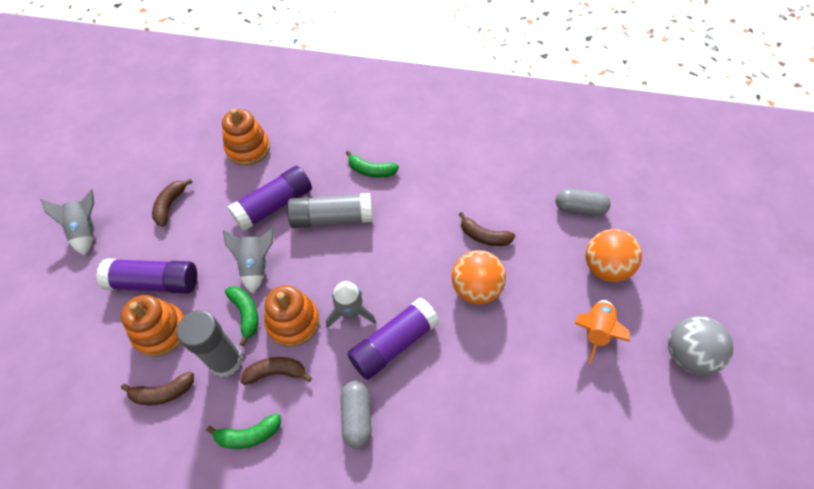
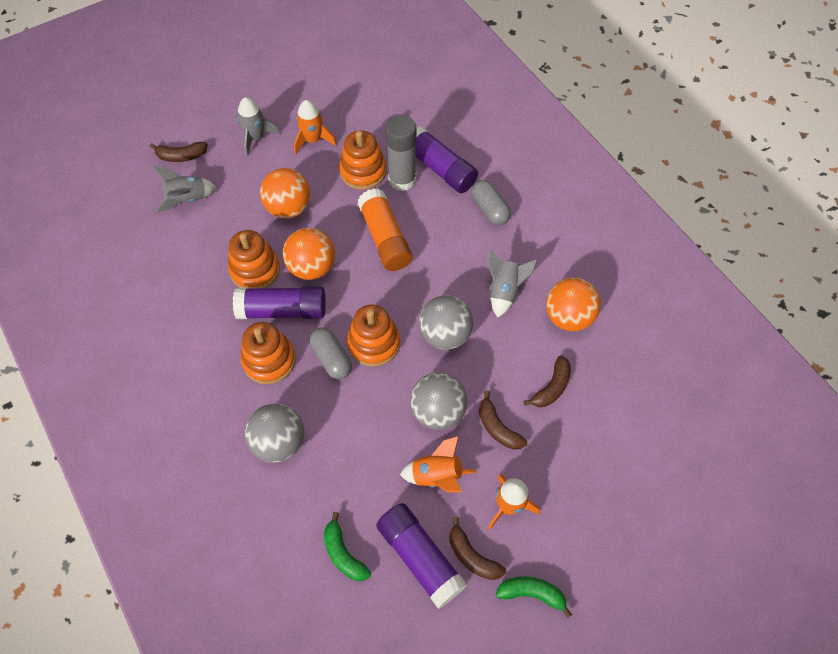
green banana: [206,413,281,449] [225,286,258,346] [346,151,399,178] = 3 -> [324,512,371,581] [496,577,572,618] = 2
grey ball: [668,316,734,375] = 1 -> [245,403,305,463] [410,372,467,430] [419,295,473,350] = 3
grey glue stick: [177,310,243,377] [287,193,373,228] = 2 -> [385,115,417,191] = 1
orange ball: [452,250,506,304] [585,229,642,282] = 2 -> [260,168,310,219] [283,228,335,280] [546,277,601,331] = 3
orange glue stick: none = 0 -> [358,189,412,271] = 1
orange rocket: [574,300,630,364] = 1 -> [294,100,337,154] [400,436,477,492] [488,474,540,530] = 3
orange stacking toy: [121,295,185,357] [222,109,270,166] [264,285,319,347] = 3 -> [228,230,280,289] [241,322,296,384] [339,130,386,190] [347,305,400,367] = 4

